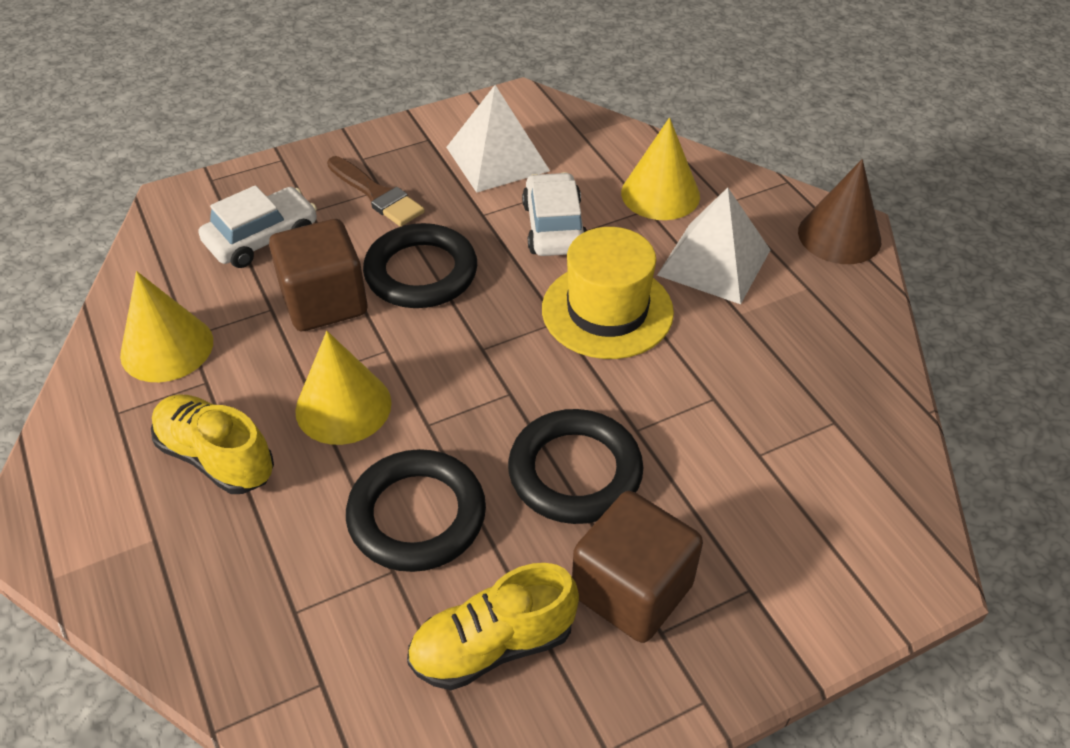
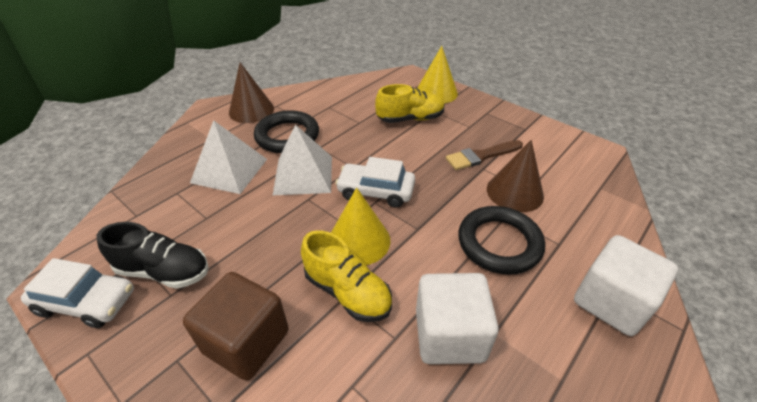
black ring: [346,449,486,572] [363,223,477,308] [508,409,643,524] = 3 -> [254,110,319,153] [458,206,545,275] = 2
black shoe: none = 0 -> [97,222,208,289] = 1
brown cone: [798,159,881,264] = 1 -> [229,63,274,123] [487,140,544,212] = 2
brown cube: [269,219,367,331] [572,491,703,643] = 2 -> [183,272,289,381] = 1
white cube: none = 0 -> [416,273,499,364] [574,235,678,336] = 2
yellow cone: [120,271,213,382] [295,331,392,445] [621,117,700,220] = 3 -> [331,188,390,265] [417,46,458,104] = 2
yellow hat: [542,227,674,359] = 1 -> none = 0

